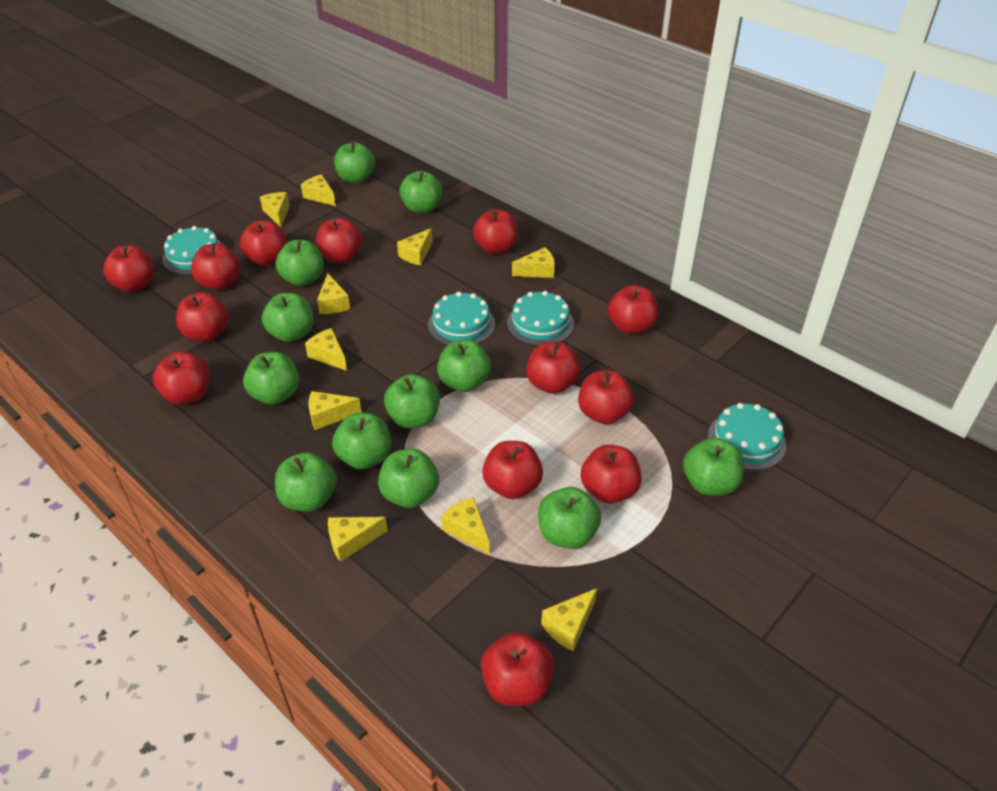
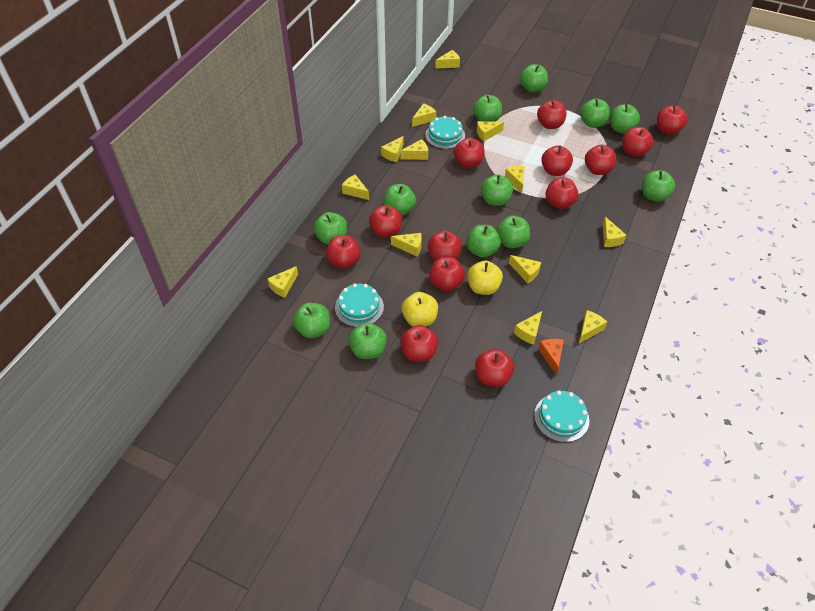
orange cheese: none = 0 -> [538,339,564,375] = 1
turquoise cake: [162,226,222,275] [428,292,495,345] [507,291,574,346] [708,403,786,470] = 4 -> [335,283,384,327] [425,116,465,149] [534,391,589,442] = 3
yellow apple: none = 0 -> [402,292,438,327] [467,261,503,295] = 2
yellow cheese: [260,192,290,227] [301,174,336,206] [305,328,347,371] [309,391,362,430] [317,273,350,314] [328,517,388,562] [397,228,433,265] [441,497,490,555] [512,247,555,278] [541,588,597,651] = 10 -> [267,266,298,298] [342,175,369,200] [381,136,403,162] [391,233,422,256] [401,139,428,160] [412,103,436,127] [435,50,460,69] [477,121,504,141] [505,166,525,194] [509,255,541,283] [514,311,542,344] [579,310,607,344] [603,217,626,247] = 13

